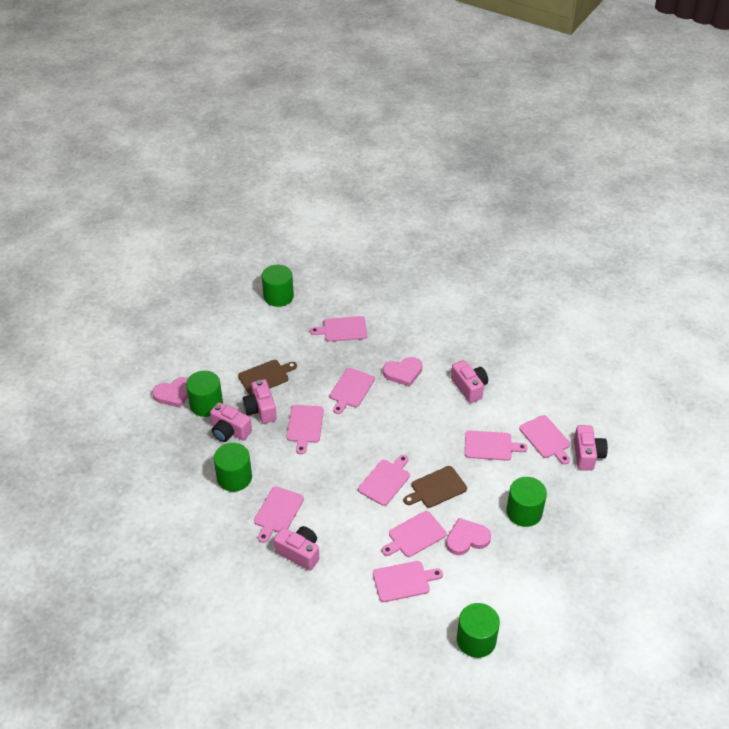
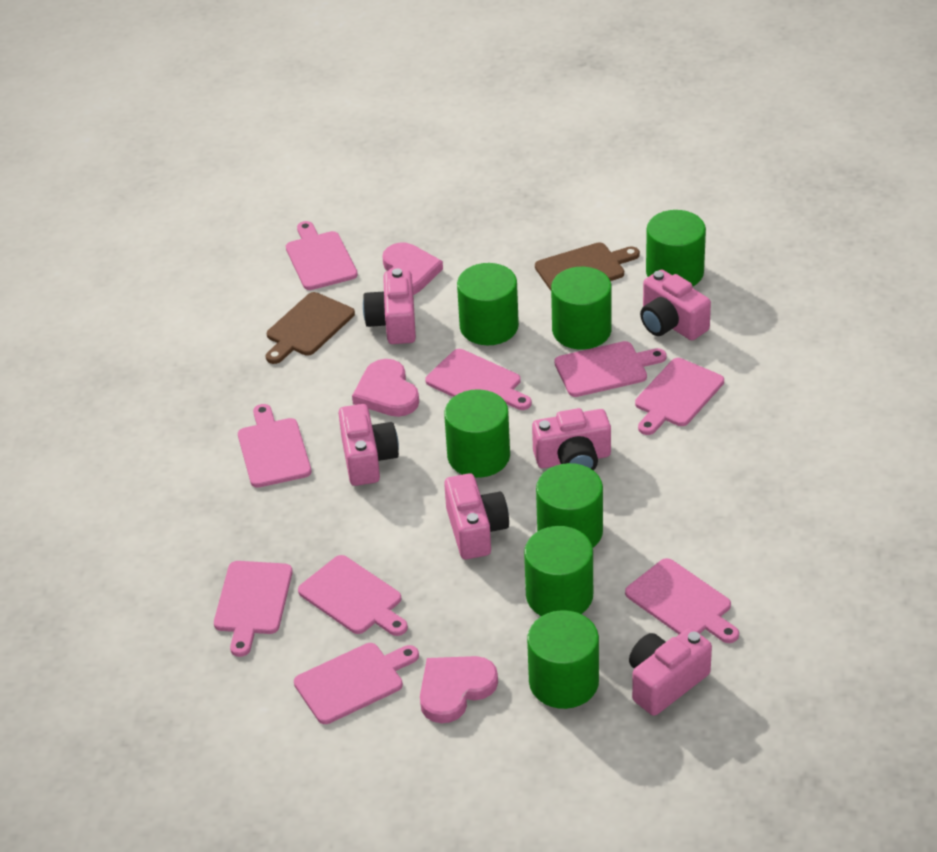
green cylinder: [186,371,223,417] [214,443,252,492] [262,265,294,307] [457,603,500,658] [506,477,547,527] = 5 -> [444,389,510,478] [457,263,519,345] [524,526,593,616] [527,610,599,709] [536,463,603,548] [551,267,612,349] [646,210,706,287] = 7
pink camera: [210,403,252,442] [243,379,277,424] [274,526,319,571] [451,360,488,403] [574,425,608,471] = 5 -> [339,404,399,486] [363,268,416,344] [444,473,509,560] [532,408,611,471] [629,628,712,716] [640,269,711,340] = 6

